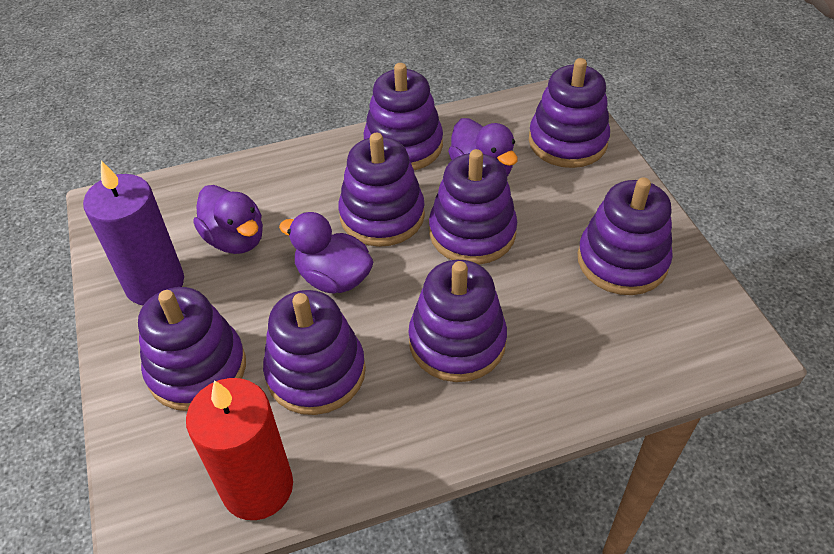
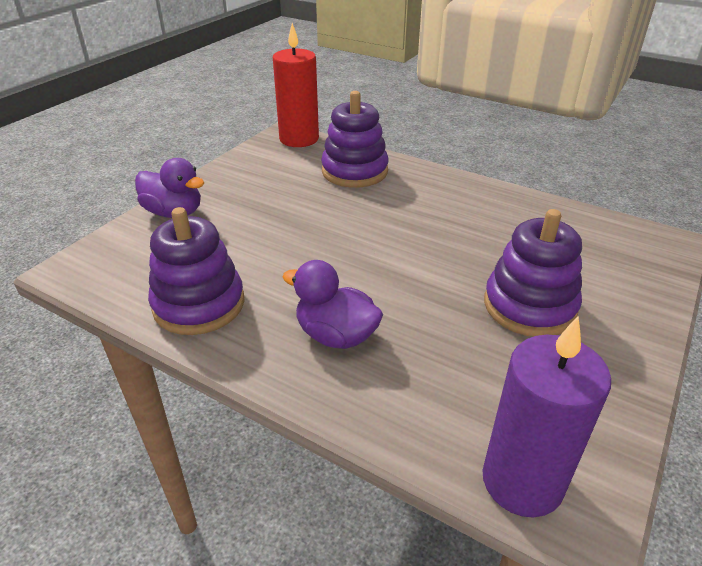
purple duck: [193,185,263,254] [279,212,373,293] [448,118,518,177] = 3 -> [135,158,204,218] [282,260,383,349] = 2
purple stacking toy: [138,287,246,411] [263,290,366,415] [338,133,425,247] [363,63,443,170] [408,260,507,382] [429,149,517,265] [529,58,610,168] [578,177,673,295] = 8 -> [148,207,245,335] [321,91,389,188] [484,209,582,337] = 3

